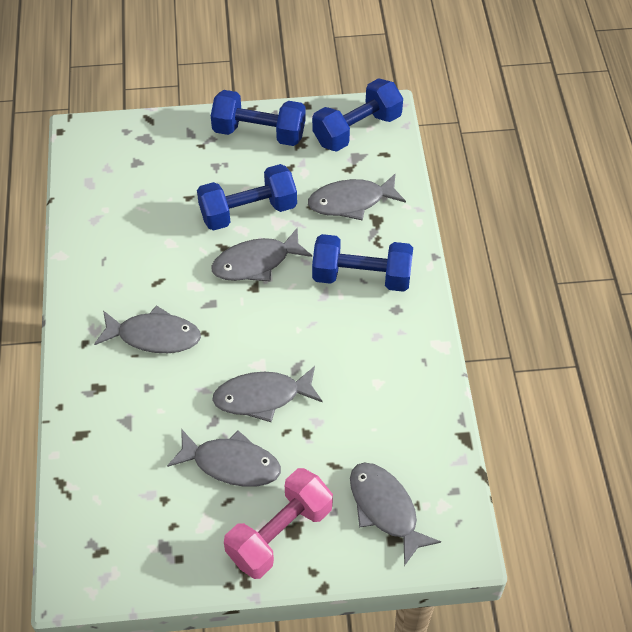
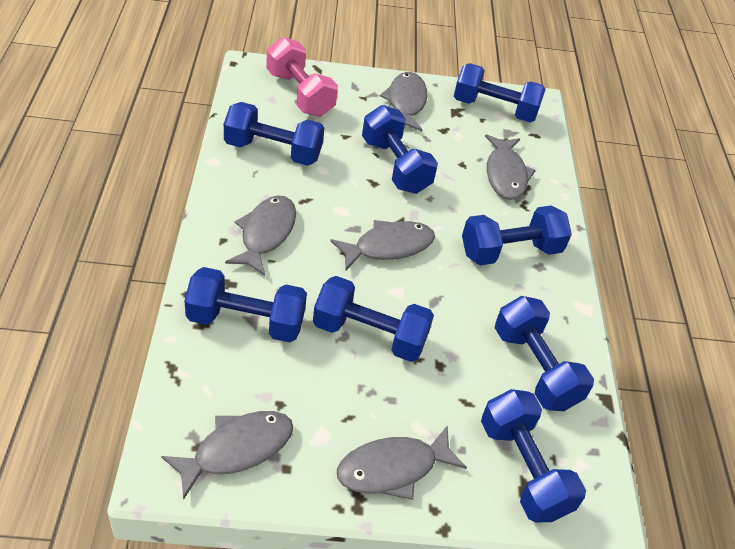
blue dumbbell: [197,164,297,231] [211,90,306,146] [312,78,403,152] [312,234,413,292] = 4 -> [185,267,307,342] [224,102,325,166] [313,276,434,362] [362,105,438,194] [454,63,546,122] [462,205,572,265] [481,389,586,523] [495,296,594,411] = 8

